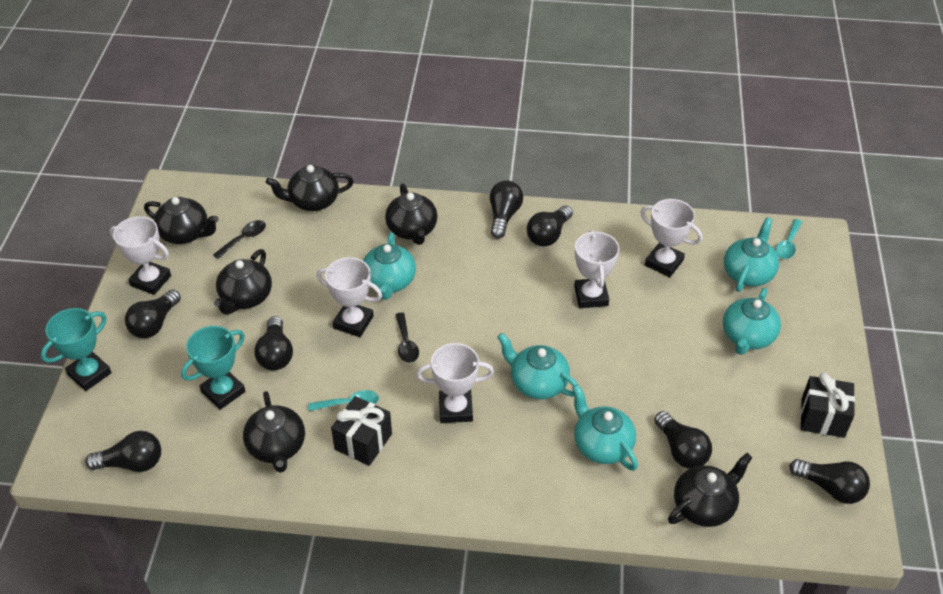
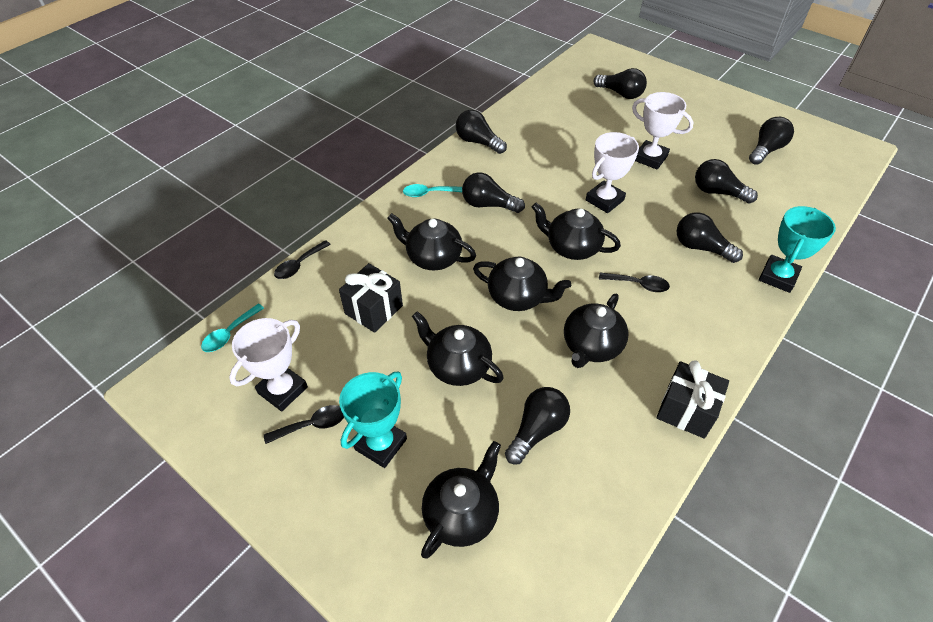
black spoon: [213,220,266,259] [395,312,419,363] = 2 -> [264,405,344,444] [274,240,331,279] [599,273,670,292] = 3
turquoise teapot: [363,232,416,300] [497,333,579,399] [572,385,638,471] [723,288,781,355] [724,218,779,292] = 5 -> none = 0
white trophy: [109,216,171,295] [317,257,382,337] [416,343,494,423] [574,230,619,308] [640,199,702,277] = 5 -> [229,318,308,411] [586,132,639,213] [632,92,693,169] = 3

